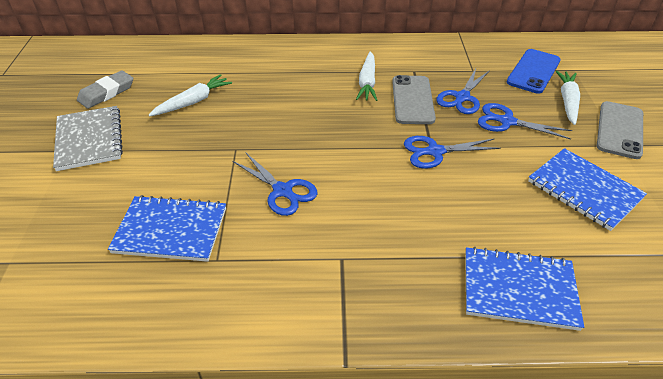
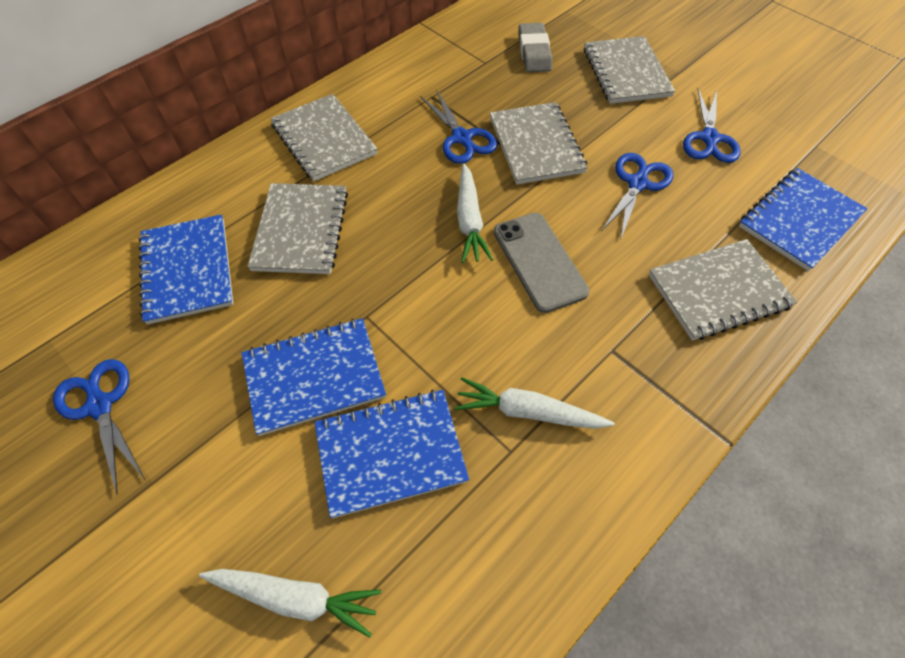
blue notebook: [108,195,226,262] [465,247,584,331] [528,148,647,231] = 3 -> [138,214,234,325] [242,318,386,436] [314,390,469,518] [739,168,868,271] = 4
blue phone: [507,49,561,94] = 1 -> none = 0
grey notebook: [53,106,123,171] = 1 -> [247,183,348,274] [270,94,378,181] [490,102,588,185] [584,36,676,104] [649,239,797,341] = 5
grey phone: [392,75,436,124] [597,101,643,159] = 2 -> [494,213,590,313] = 1

